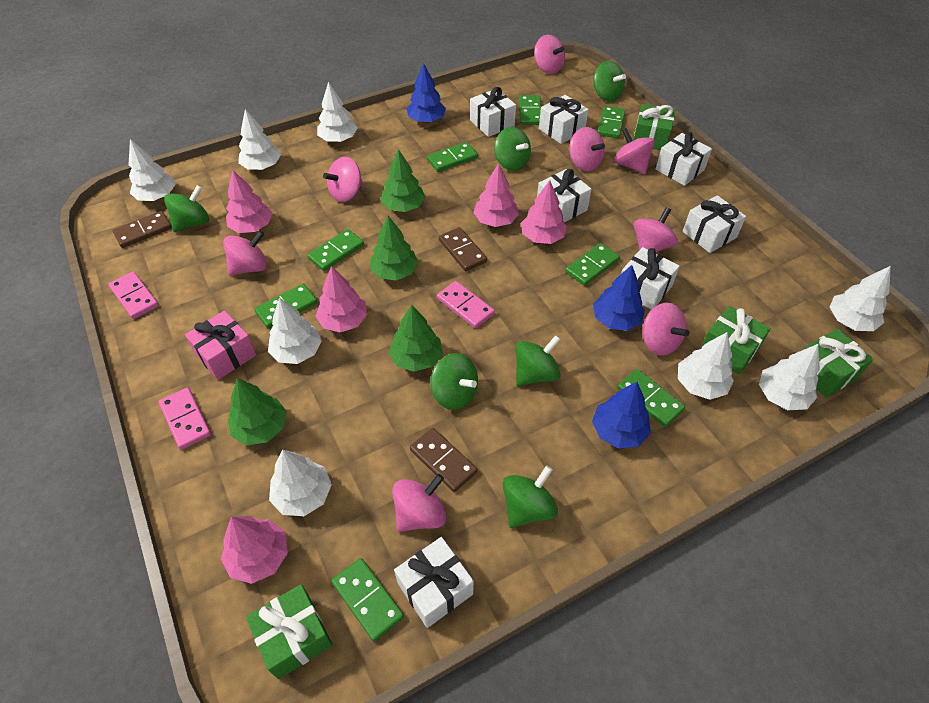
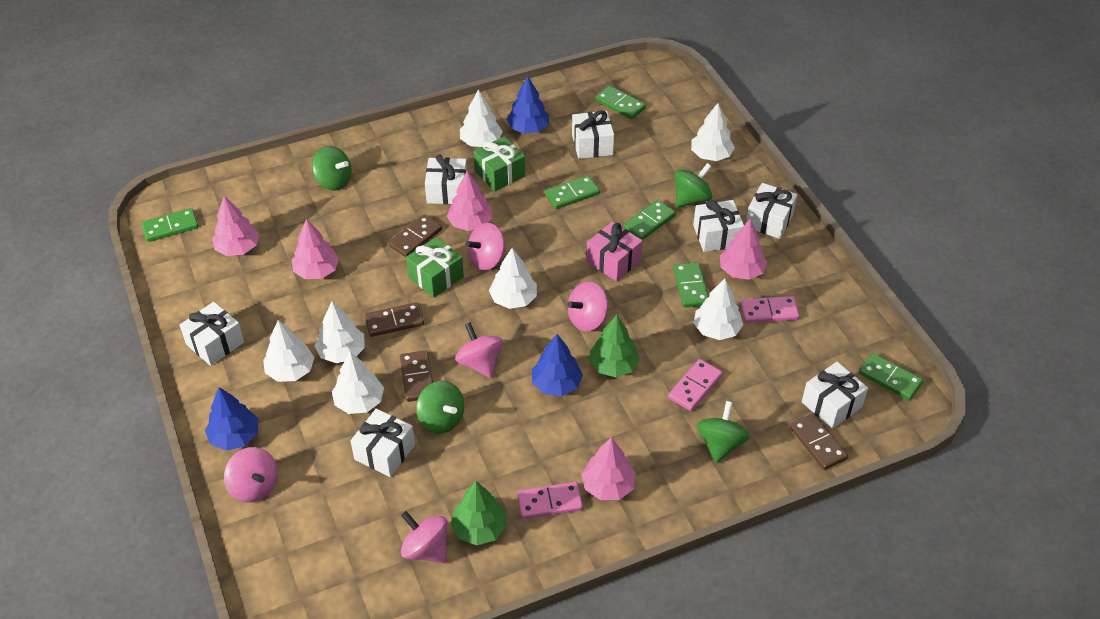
brown domino: [113,211,172,248] [410,428,478,492] [439,227,487,271] = 3 -> [365,302,424,337] [388,215,442,257] [400,350,433,402] [790,413,848,470] = 4
green domino: [254,284,317,329] [307,229,364,271] [331,558,404,641] [427,142,478,172] [519,95,541,125] [565,243,620,286] [597,106,625,138] [617,369,685,427] = 8 -> [141,208,198,242] [545,175,600,209] [595,85,646,119] [623,200,676,240] [673,262,709,307] [859,353,923,400] = 6
green gift: [246,584,333,679] [633,104,675,150] [700,306,771,375] [804,328,874,398] = 4 -> [406,237,464,298] [474,136,525,191] = 2
green spinning top: [164,185,209,232] [430,353,478,410] [494,127,531,171] [502,465,558,528] [516,335,561,386] [593,61,626,101] = 6 -> [312,146,352,191] [416,381,464,434] [675,163,712,207] [697,401,750,463] = 4
green tree: [228,378,287,445] [370,216,419,281] [381,149,425,212] [389,304,443,372] = 4 -> [450,481,507,545] [589,315,640,377] = 2
pink spinning top: [223,230,268,276] [323,157,363,202] [392,474,447,532] [534,35,565,74] [569,127,605,171] [614,128,655,174] [633,207,678,252] [642,302,689,356] = 8 -> [224,447,278,502] [401,511,448,563] [455,322,503,378] [465,223,506,270] [567,282,608,331] = 5
white tree: [129,139,176,201] [238,109,281,170] [268,298,322,364] [269,450,332,516] [317,82,357,142] [678,332,734,400] [759,344,820,410] [830,266,891,331] = 8 -> [263,320,315,382] [315,301,365,363] [332,352,384,414] [460,89,503,147] [489,248,537,309] [691,103,735,161] [694,278,744,340] = 7

